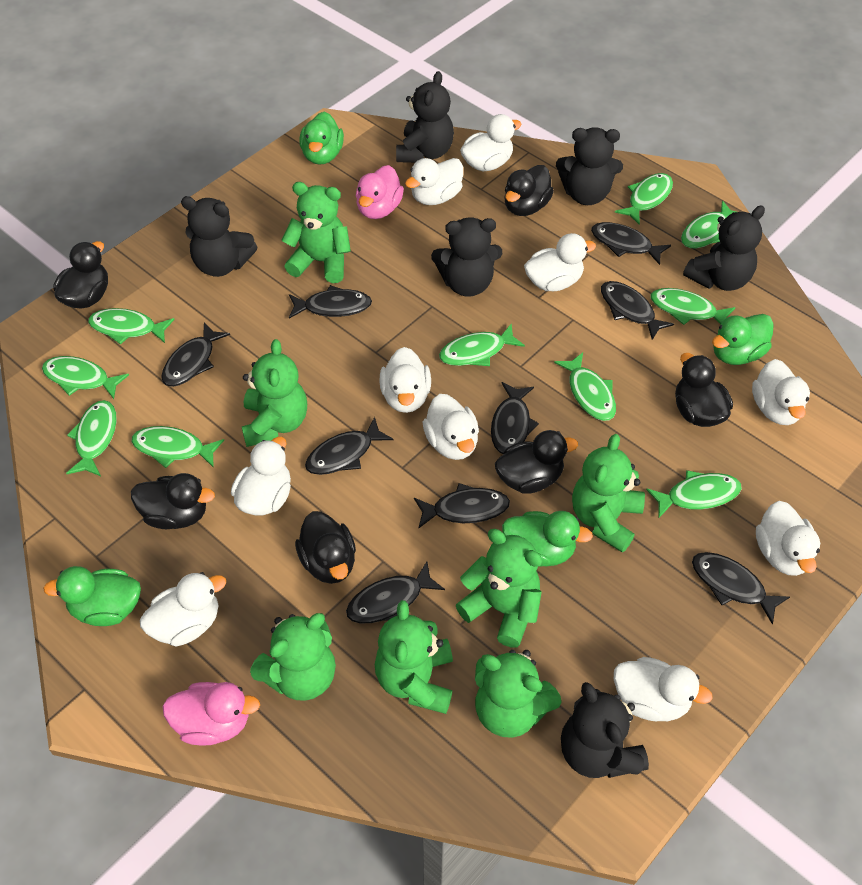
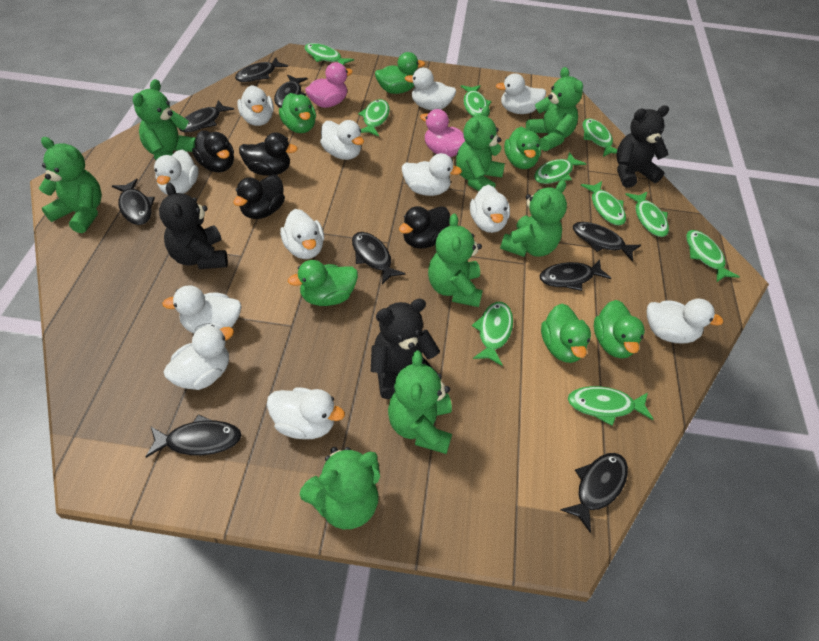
black duck: [54,241,108,309] [131,473,215,529] [295,511,356,584] [495,430,578,493] [504,165,554,216] [675,353,733,427] = 6 -> [192,130,234,172] [234,175,285,219] [239,132,298,176] [399,206,450,249] = 4
black teddy bear: [181,196,257,277] [396,71,454,163] [431,217,502,297] [556,127,623,205] [561,682,649,778] [683,206,765,291] = 6 -> [159,182,228,269] [371,299,440,399] [617,105,669,188] = 3
green duck: [43,566,141,626] [299,112,344,165] [502,511,593,566] [712,314,774,365] = 4 -> [279,93,316,133] [288,260,358,306] [375,52,425,94] [504,127,541,169] [541,304,591,363] [594,300,645,358] = 6
green teddy bear: [241,339,307,447] [250,613,336,701] [281,182,351,283] [375,600,453,714] [456,529,543,648] [475,650,561,738] [572,434,645,553] = 7 -> [39,137,102,233] [133,79,196,160] [300,447,380,529] [388,351,452,454] [428,213,483,307] [456,106,505,191] [500,180,567,257] [526,67,583,151] = 8
white duck: [140,572,226,647] [231,437,291,515] [379,347,431,413] [405,158,463,205] [423,394,479,460] [460,114,522,171] [524,233,596,291] [614,657,713,721] [752,359,810,425] [756,501,820,576] = 10 -> [154,150,199,195] [162,285,242,333] [163,325,234,390] [237,85,274,126] [267,387,345,439] [280,209,324,259] [320,120,364,160] [402,153,462,196] [405,68,456,110] [470,185,510,233] [496,73,546,114] [646,299,723,343] = 12

